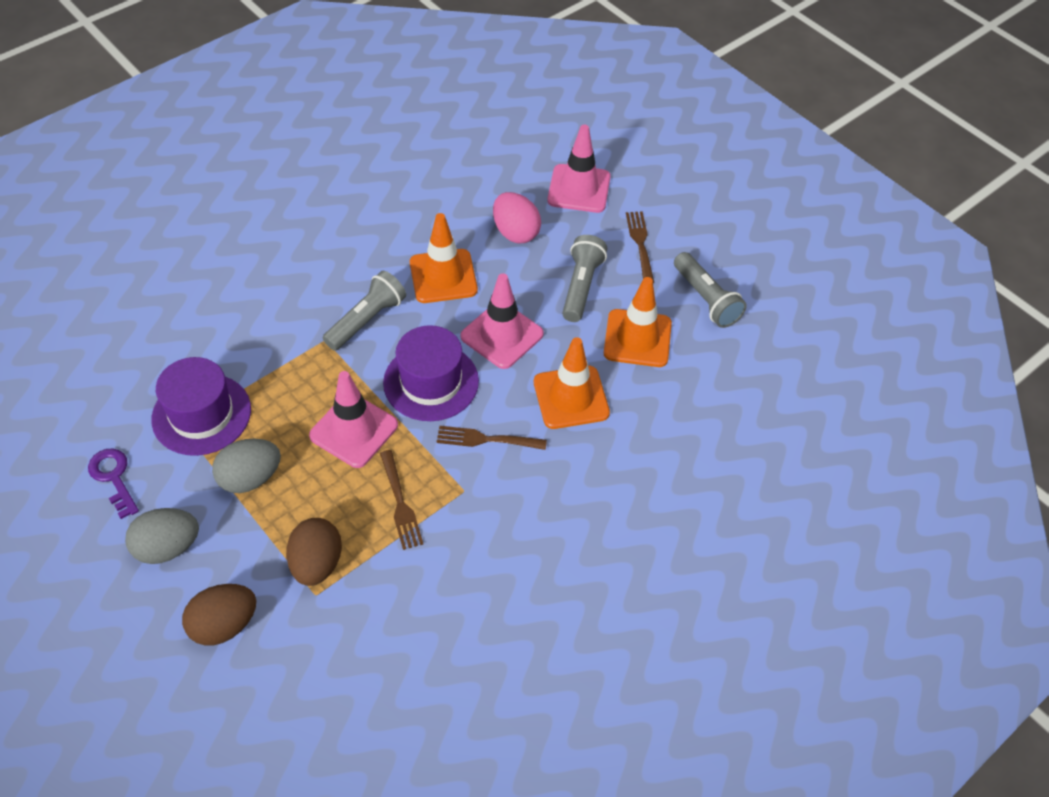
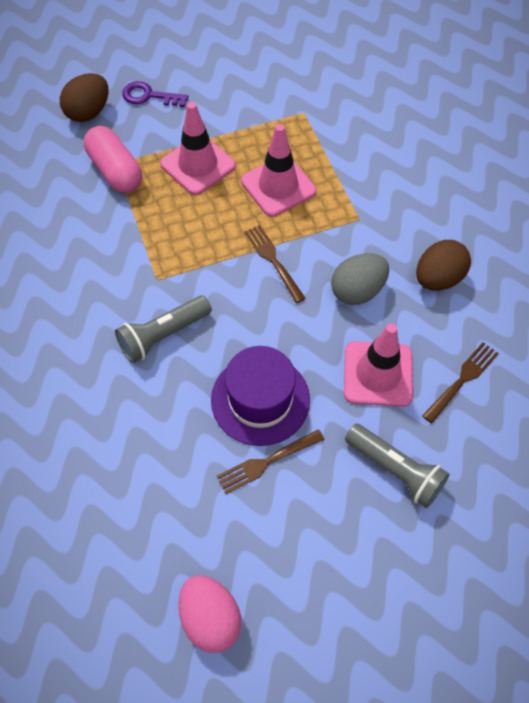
grey egg: [125,508,199,564] [212,438,281,493] = 2 -> [331,253,389,305] = 1
grey flashlight: [323,271,406,351] [562,235,607,322] [674,252,747,328] = 3 -> [115,296,212,363] [345,424,450,508] = 2
orange traffic cone: [410,213,478,303] [534,337,610,429] [604,277,672,367] = 3 -> none = 0
pink capsule: none = 0 -> [84,126,142,193] = 1
purple hat: [151,357,251,456] [383,325,479,421] = 2 -> [211,346,310,446] = 1

